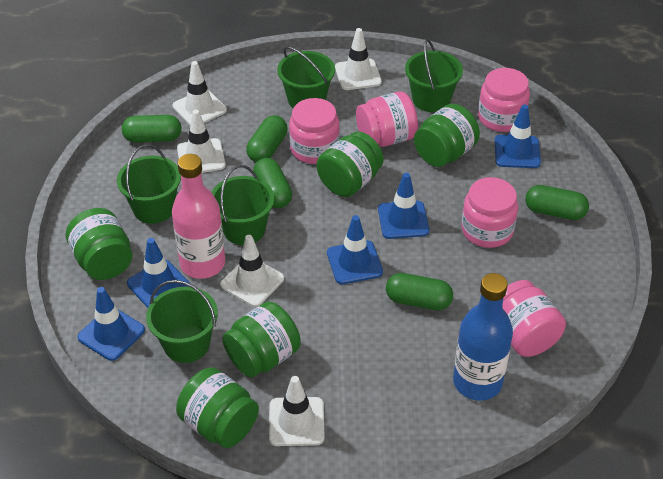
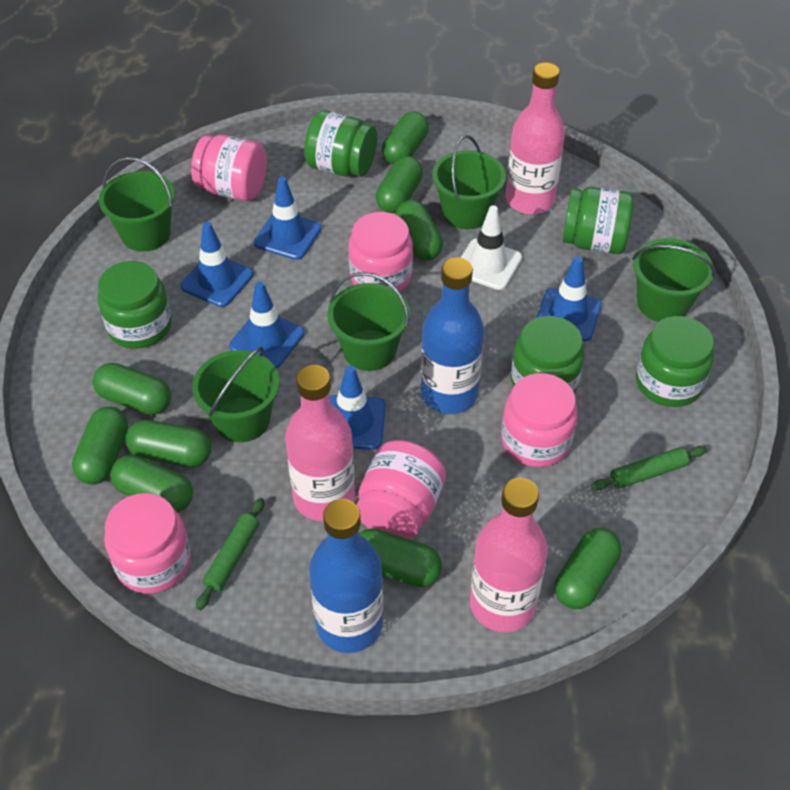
blue bottle: [453,273,513,401] = 1 -> [309,499,383,653] [421,257,484,414] = 2
green capsule: [122,115,181,143] [246,115,288,162] [253,158,292,208] [386,273,453,310] [525,185,589,220] = 5 -> [72,406,128,485] [93,363,171,415] [110,455,193,513] [126,420,211,467] [359,528,442,587] [376,156,423,213] [382,111,429,164] [396,200,443,261] [555,528,621,609] = 9
green rolling pin: none = 0 -> [196,498,264,610] [591,446,707,490] = 2
pink bottle: [172,154,225,279] = 1 -> [285,365,355,521] [470,478,548,632] [506,62,565,215] = 3
white traffic cone: [173,61,227,125] [177,110,226,173] [221,235,284,307] [269,376,325,446] [335,28,382,90] = 5 -> [461,205,522,290] = 1

